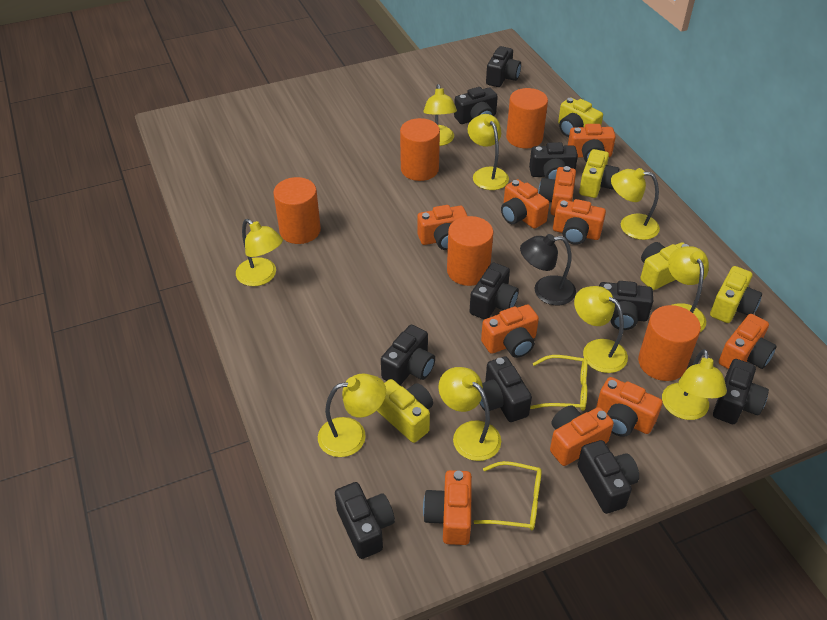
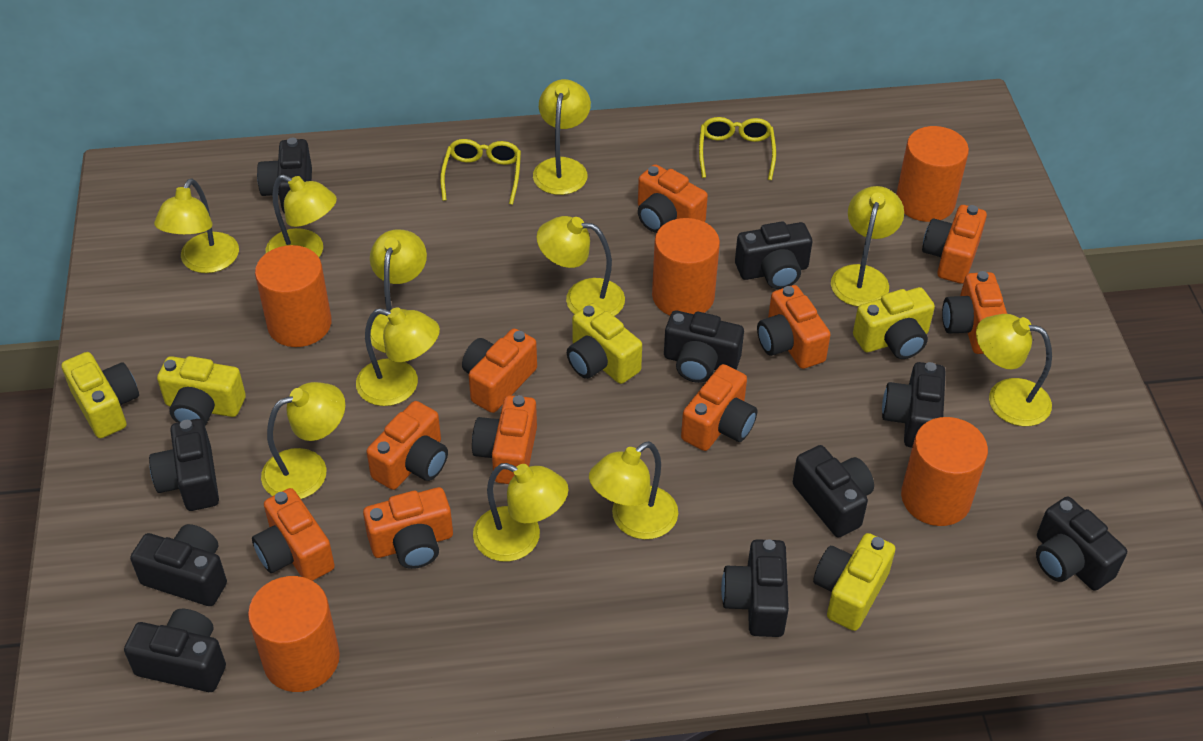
black lamp: [520,234,576,305] = 1 -> none = 0
yellow lamp: [236,219,283,286] [318,374,386,457] [423,84,457,146] [438,367,501,461] [468,114,509,190] [574,286,628,373] [611,168,660,240] [662,349,727,420] [668,246,709,332] = 9 -> [154,179,239,273] [261,382,345,499] [266,175,337,257] [356,307,440,406] [370,230,427,353] [473,463,568,562] [533,79,591,195] [537,216,625,316] [589,441,678,539] [831,186,904,307] [976,314,1052,426] = 11

